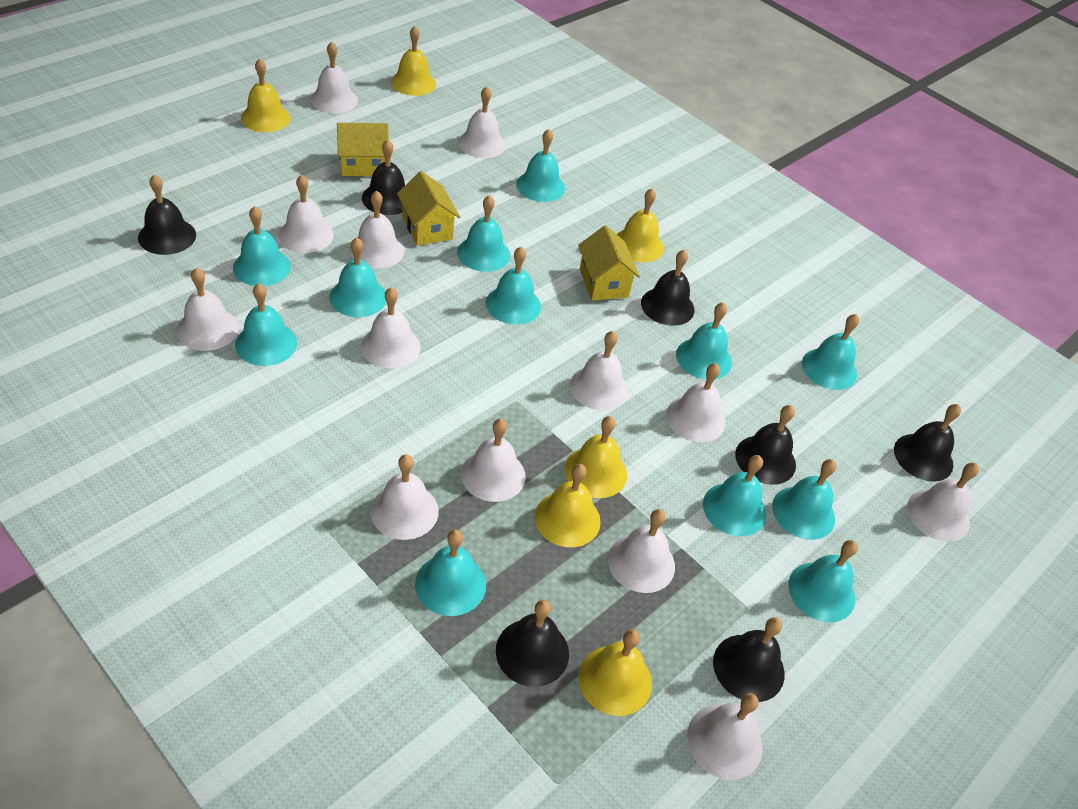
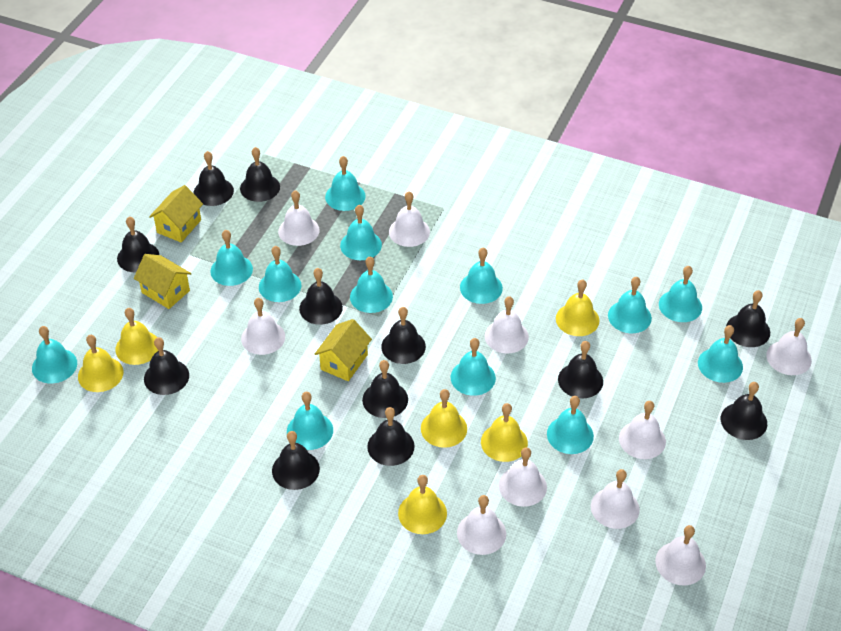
black bell: [138,174,196,255] [362,139,405,215] [496,600,569,687] [641,250,695,326] [713,617,785,702] [735,405,796,485] [894,404,961,482] = 7 -> [117,217,159,272] [144,337,189,395] [194,151,234,206] [240,147,280,202] [272,431,320,490] [299,268,343,325] [362,360,408,418] [367,407,415,466] [381,307,426,364] [558,341,603,399] [721,382,767,440] [726,290,770,347] = 12
turquoise bell: [233,206,291,286] [235,283,297,366] [329,237,386,317] [415,529,486,616] [457,195,510,272] [486,247,541,325] [516,129,565,202] [676,302,732,379] [703,455,766,536] [772,459,836,540] [788,540,858,622] [802,314,859,390] = 12 -> [32,326,77,383] [210,230,253,286] [259,246,301,302] [287,392,333,450] [325,156,366,211] [340,205,382,260] [350,257,393,313] [451,338,496,396] [460,247,503,304] [547,396,594,454] [608,277,652,333] [659,266,702,322] [698,325,743,383] = 13
white bell: [176,268,239,351] [279,175,334,253] [310,42,358,114] [350,191,404,269] [361,287,421,368] [370,454,439,540] [458,86,506,158] [461,418,526,502] [570,331,628,411] [608,509,675,593] [666,363,725,442] [687,693,763,780] [907,463,979,542] = 13 -> [241,298,285,355] [278,190,319,246] [389,191,430,247] [457,495,506,555] [485,296,529,354] [499,447,547,507] [591,469,640,529] [619,401,666,459] [655,525,706,586] [766,318,812,375] = 10

